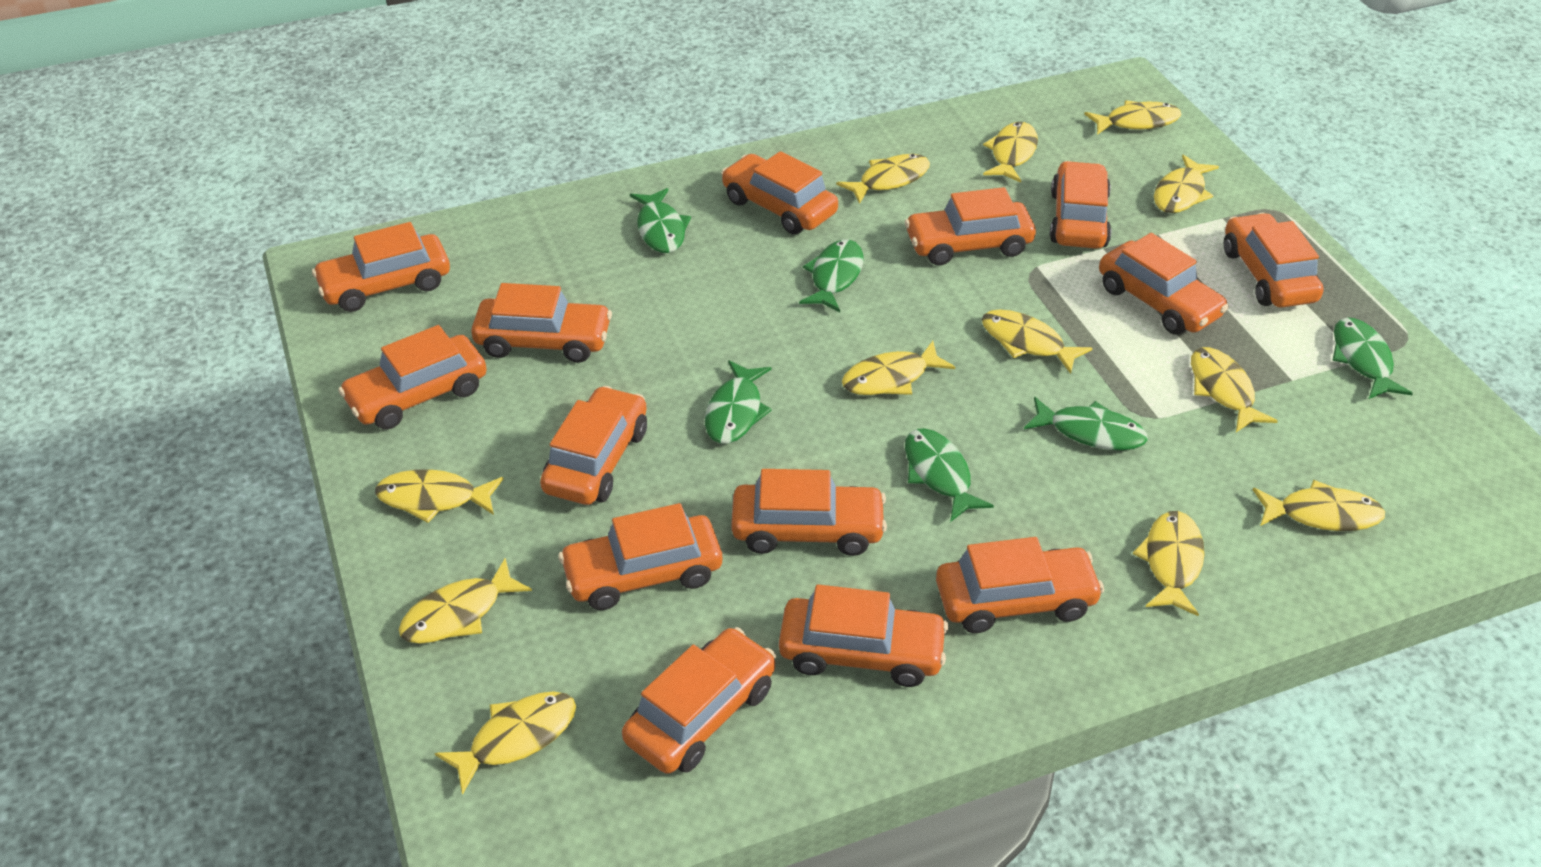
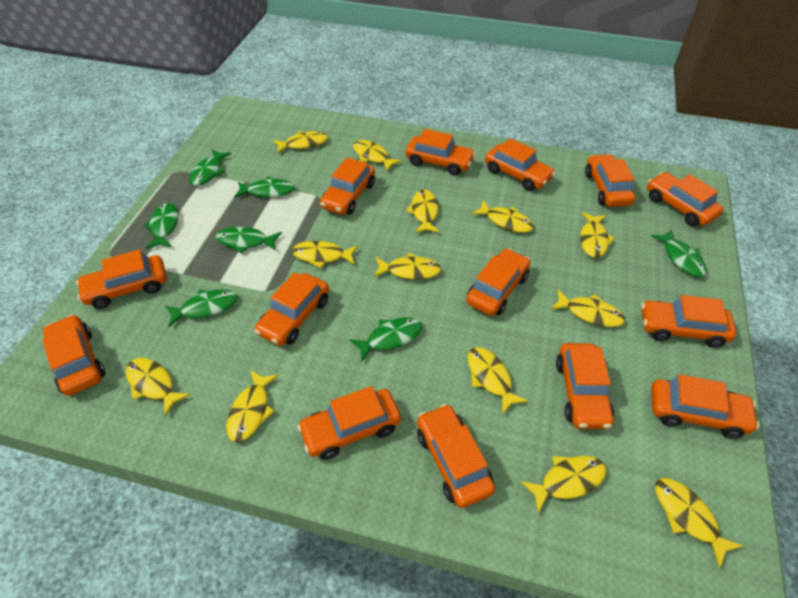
green fish: [630,188,691,253] [705,360,772,444] [799,239,863,312] [905,428,994,522] [1024,397,1148,450] [1332,317,1413,399] = 6 -> [143,203,179,249] [165,289,237,327] [189,149,231,186] [216,227,282,254] [235,177,295,198] [350,317,422,361] [651,230,707,277] = 7
yellow fish: [375,469,503,523] [399,558,532,644] [435,691,576,795] [836,154,930,204] [842,341,955,395] [982,309,1092,374] [983,122,1038,183] [1084,100,1182,135] [1133,511,1205,616] [1154,155,1219,213] [1191,347,1278,432] [1253,480,1385,531] = 12 -> [126,358,190,416] [226,370,279,442] [273,131,328,153] [292,241,358,268] [353,140,402,171] [374,253,441,280] [406,190,439,233] [468,347,528,414] [472,201,534,233] [521,456,606,513] [550,290,625,327] [580,212,615,258] [655,478,743,568] = 13

